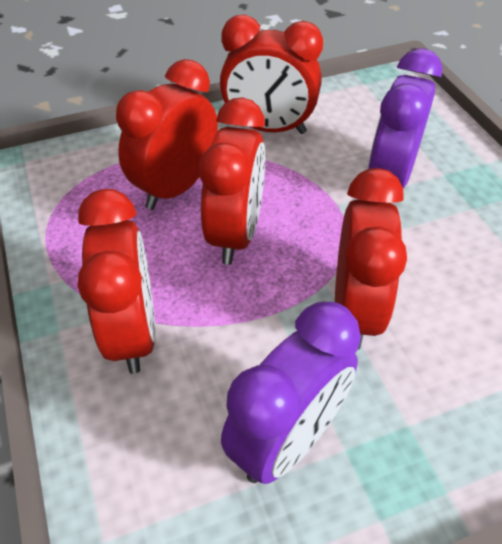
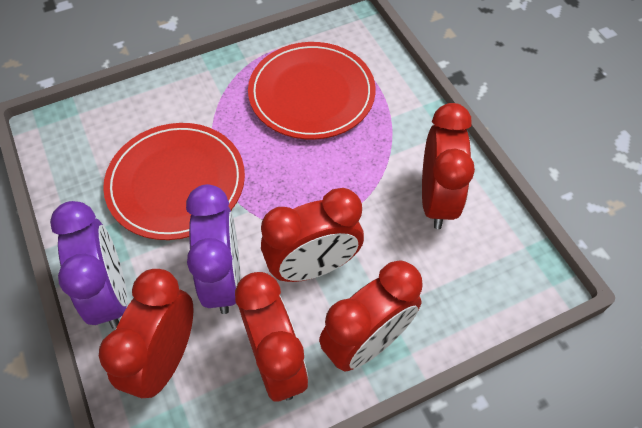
red plate: none = 0 -> [103,123,245,240] [248,42,376,140] = 2

